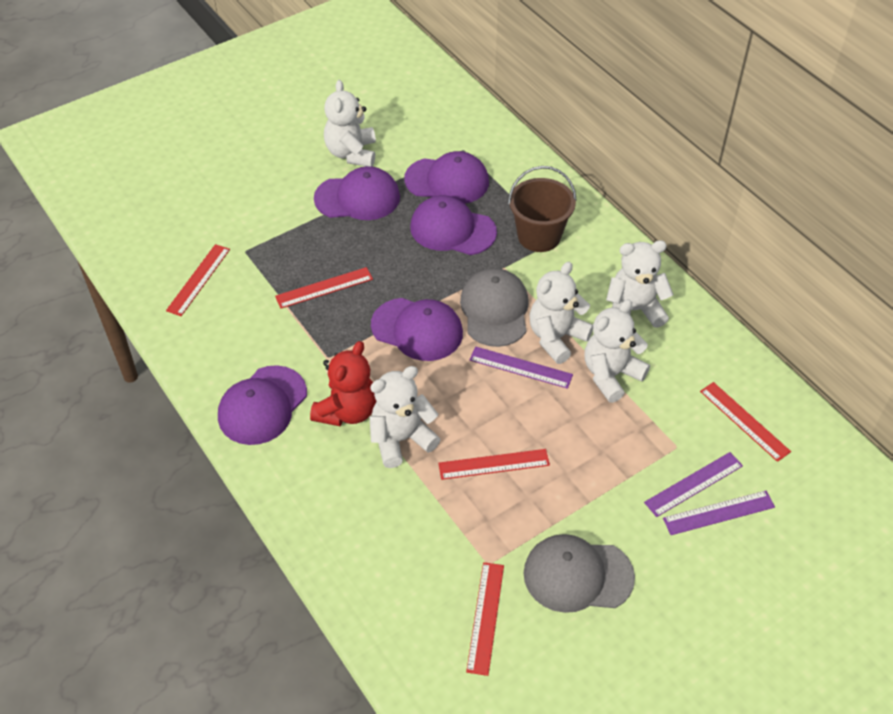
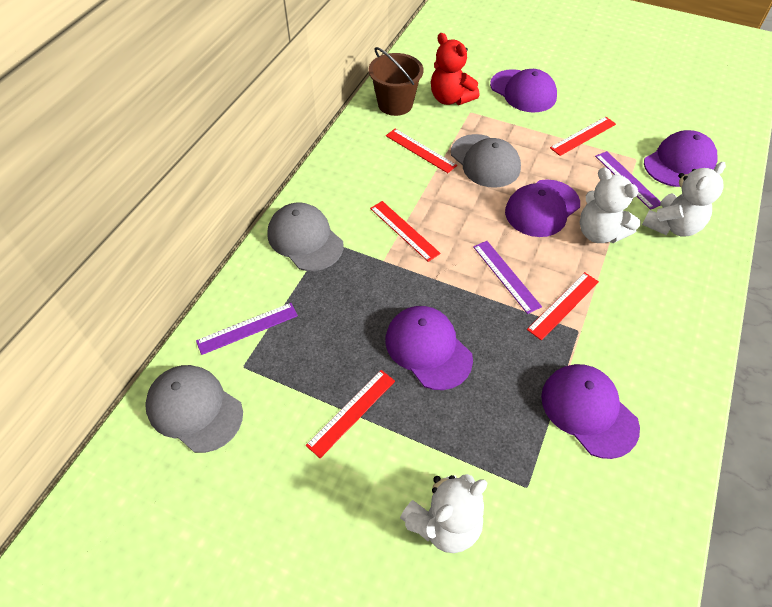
grey cap: [460,268,529,347] [524,534,635,613] = 2 -> [145,365,243,453] [267,202,344,271] [451,134,521,188] = 3
white teddy bear: [324,80,376,167] [369,366,441,468] [530,262,593,364] [585,299,650,403] [606,240,674,328] = 5 -> [400,474,487,553] [579,167,641,243] [642,162,726,236] = 3

